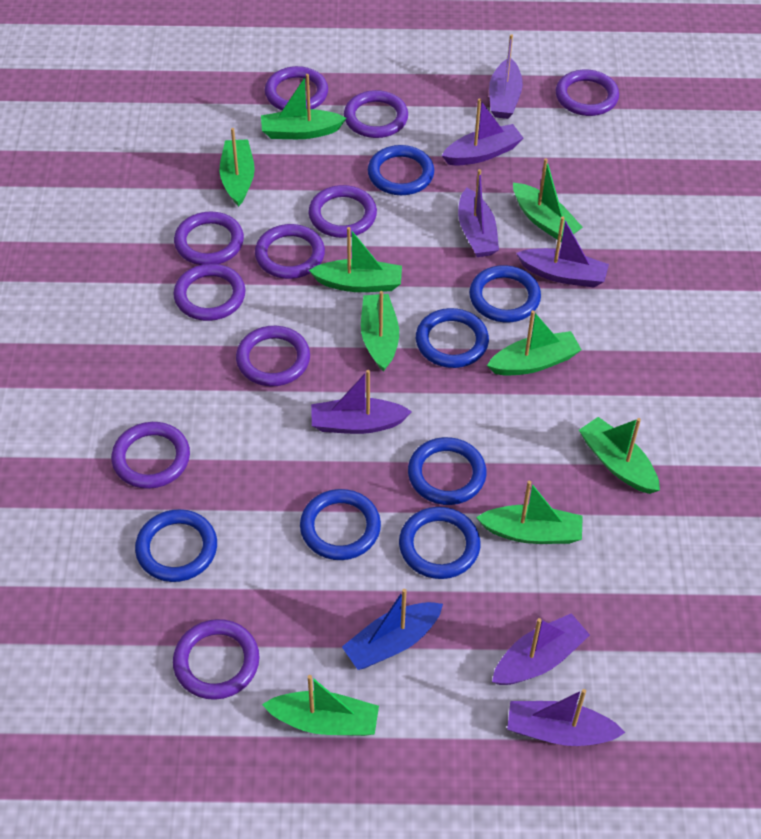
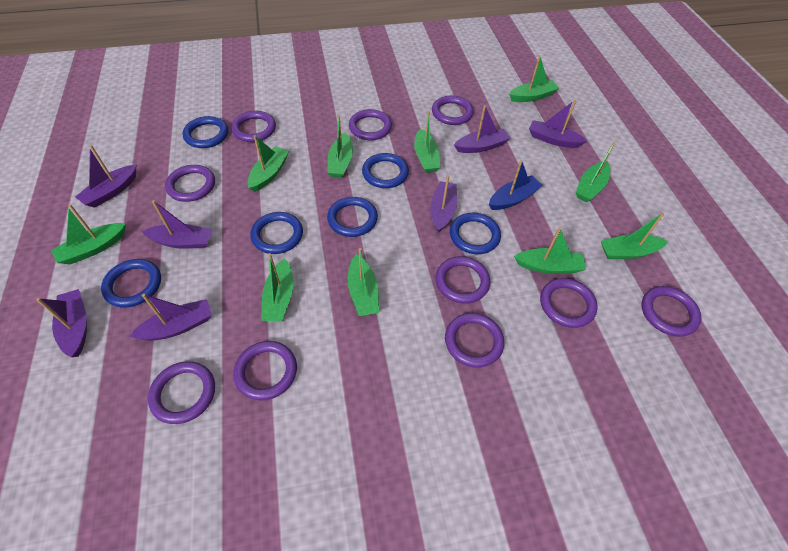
blue ring: [135,509,217,582] [300,489,381,560] [368,145,434,195] [399,507,480,579] [408,437,487,505] [416,308,489,368] [469,265,541,322] = 7 -> [101,259,161,308] [182,116,228,148] [250,212,303,254] [327,197,378,237] [362,153,409,188] [450,213,501,254] = 6
green boat: [220,128,255,207] [261,74,346,139] [262,675,379,736] [309,227,402,292] [361,291,399,372] [476,481,583,544] [487,310,581,376] [513,158,583,242] [579,417,660,494] = 9 -> [51,204,126,264] [247,135,289,192] [261,253,294,322] [327,115,353,178] [348,248,379,316] [414,111,440,173] [509,55,559,102] [514,227,586,274] [576,142,615,202] [601,212,668,259] = 10

